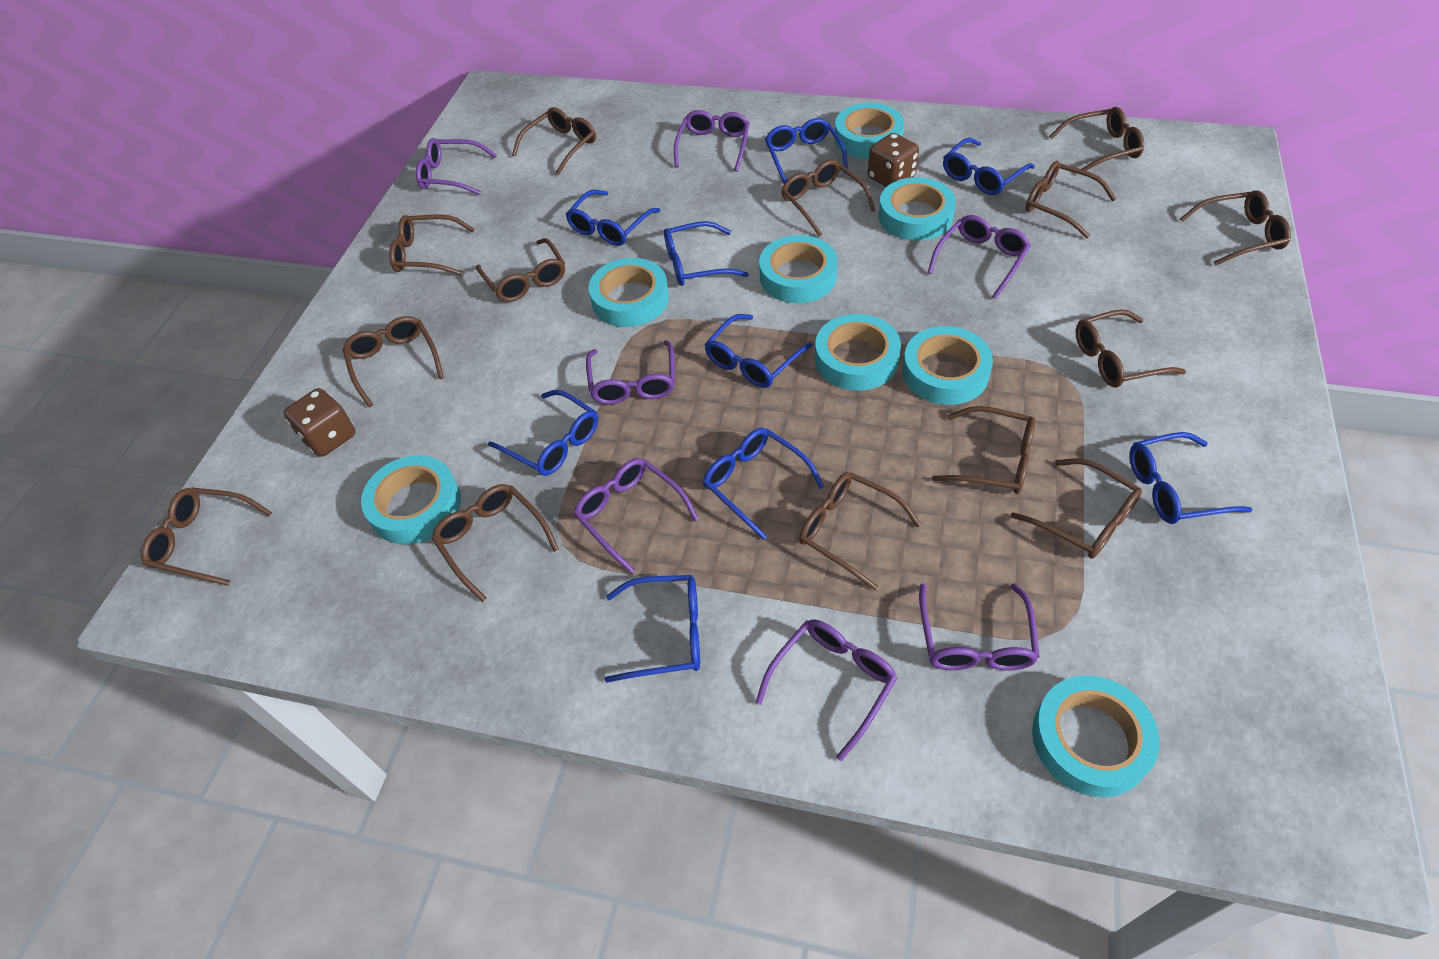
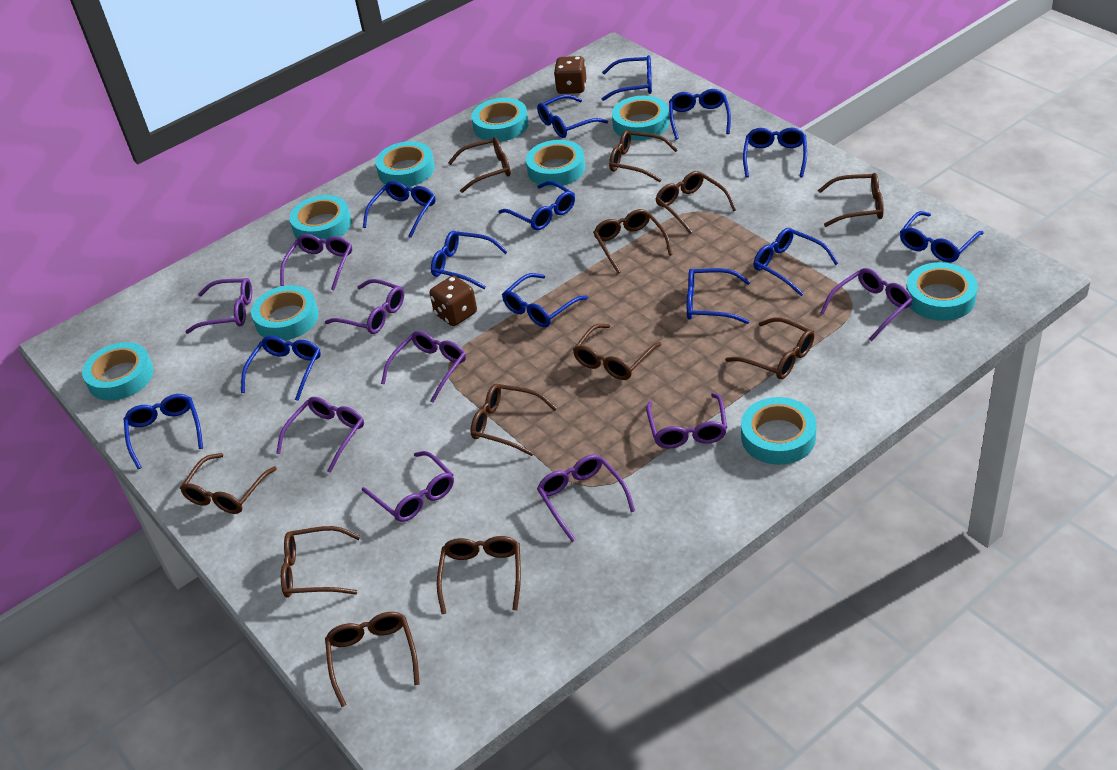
blue glasses: [488,390,598,476] [565,190,661,246] [605,575,700,683] [664,221,749,286] [703,428,825,540] [704,314,812,388] [765,118,848,184] [943,138,1035,195] [1129,432,1252,524] = 9 -> [124,394,203,469] [241,336,321,401] [363,181,435,238] [431,231,508,289] [498,181,575,230] [502,273,588,327] [537,95,608,138] [602,55,652,101] [669,89,731,140] [687,268,750,324] [743,127,807,178] [753,228,838,296] [900,211,984,262] = 13
brown glasses: [141,487,272,586] [343,316,444,407] [389,214,475,276] [431,484,559,602] [476,238,565,302] [512,107,596,176] [781,160,875,237] [799,472,921,590] [932,406,1035,494] [1011,458,1142,559] [1025,161,1116,239] [1050,107,1144,175] [1076,309,1186,388] [1180,190,1291,266] = 14 -> [180,453,277,514] [281,526,360,598] [325,612,420,707] [437,536,521,614] [448,137,511,193] [471,384,557,456] [573,324,662,380] [593,209,673,274] [609,130,678,182] [655,171,736,234] [725,317,814,379] [818,173,884,227] = 12
purple glasses: [416,138,497,195] [573,458,699,574] [586,340,675,405] [674,110,750,172] [756,619,897,761] [919,583,1040,671] [927,215,1031,299] = 7 -> [185,278,252,334] [276,397,364,473] [280,234,352,290] [325,279,404,334] [362,451,454,522] [381,331,466,403] [537,454,635,542] [646,393,727,448] [820,268,913,342] = 9
turquoise tape: [361,455,461,544] [588,258,669,327] [759,235,838,303] [815,314,901,391] [834,103,904,159] [879,177,956,241] [902,326,993,405] [1032,675,1160,797] = 8 -> [82,342,154,401] [251,285,319,340] [289,195,352,243] [376,141,435,187] [472,98,529,142] [526,140,585,187] [612,96,669,140] [741,397,817,465] [906,262,978,321] = 9

